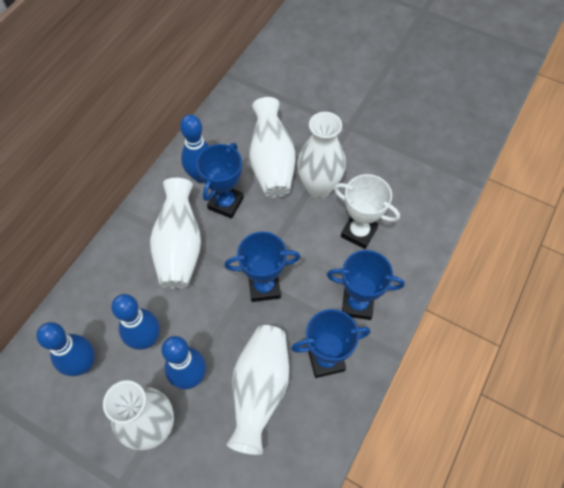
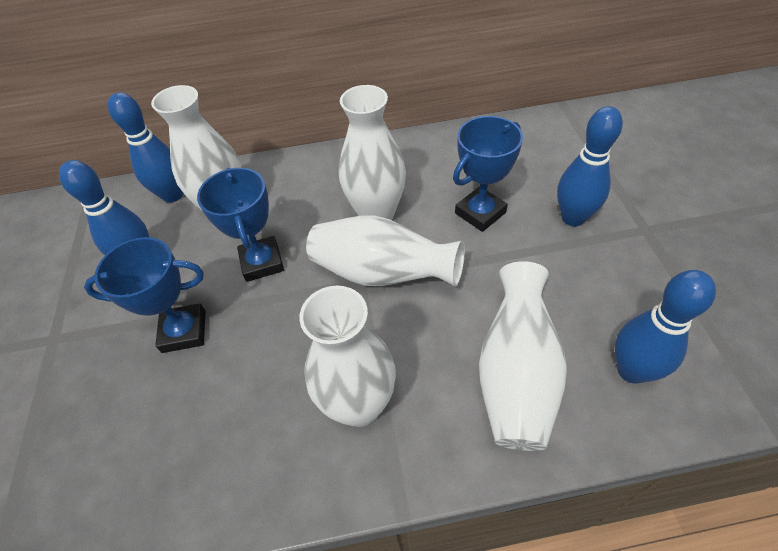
blue trophy: [196,143,244,219] [224,232,301,302] [291,309,370,378] [327,250,405,320] = 4 -> [84,237,206,353] [197,168,284,282] [453,116,523,232] = 3
white trophy: [334,174,400,249] = 1 -> none = 0

